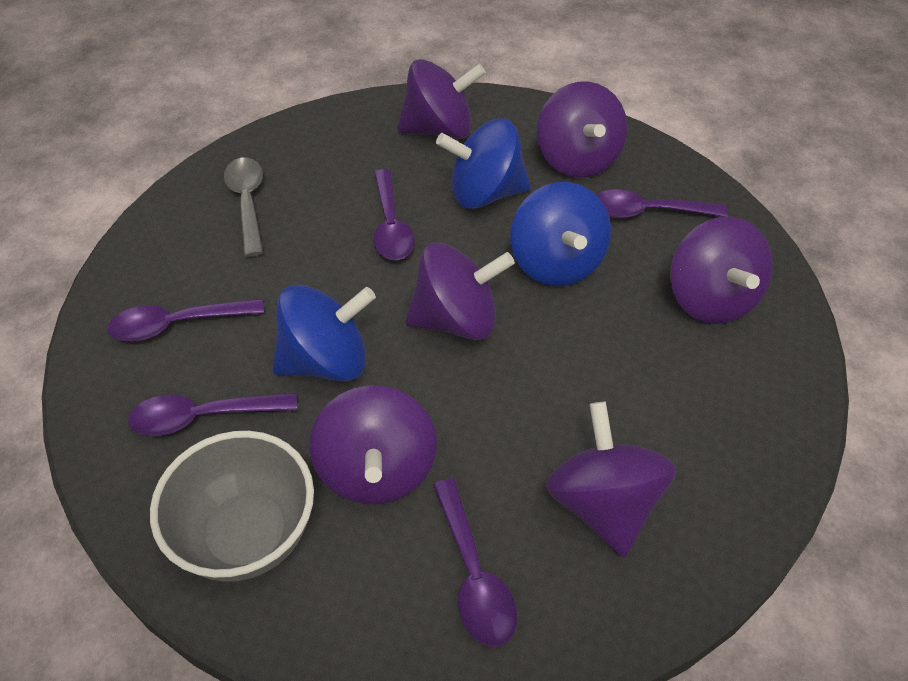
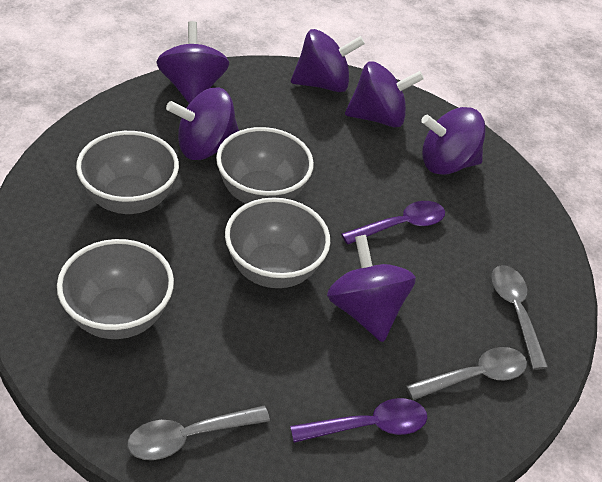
blue spinning top: [272,285,376,381] [436,118,531,209] [510,182,611,286] = 3 -> none = 0
grey bowl: [150,431,314,582] = 1 -> [57,239,174,339] [76,131,179,214] [216,127,314,204] [225,198,330,288] = 4
grey spoon: [224,158,263,257] = 1 -> [127,406,270,460] [406,347,527,400] [491,265,548,370] = 3
purple spoon: [107,299,264,342] [128,393,297,436] [373,169,415,260] [433,478,517,647] [596,189,728,218] = 5 -> [290,398,427,443] [341,201,445,245] = 2

